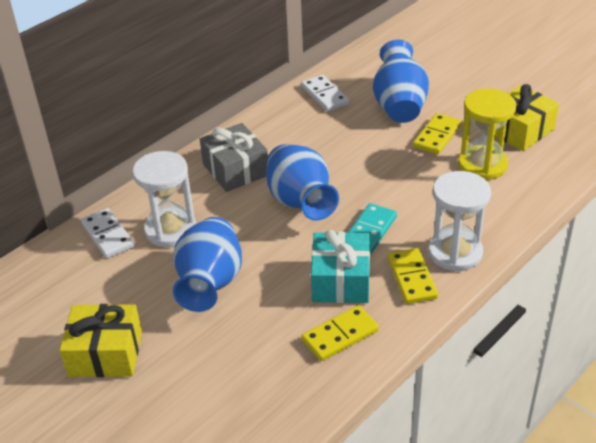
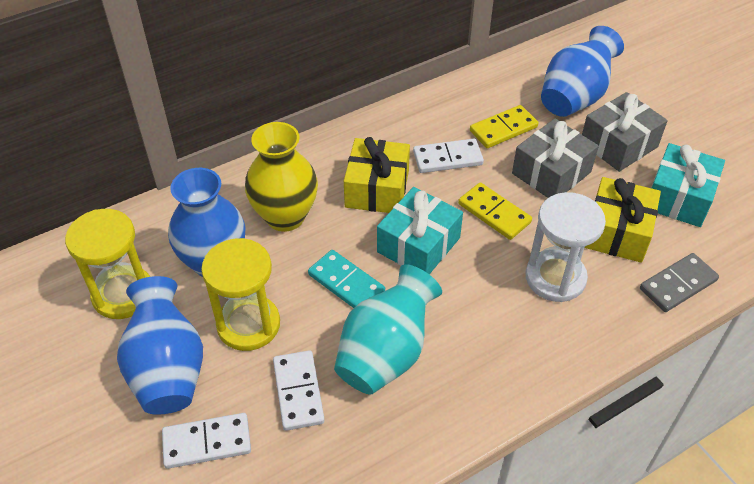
grey domino: none = 0 -> [640,253,719,312] = 1
grey gift: [200,123,268,192] = 1 -> [512,119,599,198] [582,92,668,172] = 2
turquoise gift: [311,230,370,303] = 1 -> [377,187,463,275] [651,143,725,227] = 2
turquoise vase: none = 0 -> [334,264,442,395] = 1
white domino: [81,208,134,258] [301,75,350,112] = 2 -> [162,413,251,469] [273,350,325,431] [413,139,484,173] = 3
white hourglass: [132,151,196,247] [428,171,491,271] = 2 -> [525,192,606,302] = 1
yellow domino: [301,305,379,361] [388,248,438,304] [413,113,461,155] = 3 -> [458,182,532,240] [470,105,538,148] = 2
yellow hourglass: [458,88,516,180] = 1 -> [65,209,150,319] [201,238,280,351] = 2
yellow vase: none = 0 -> [245,122,318,232] = 1

